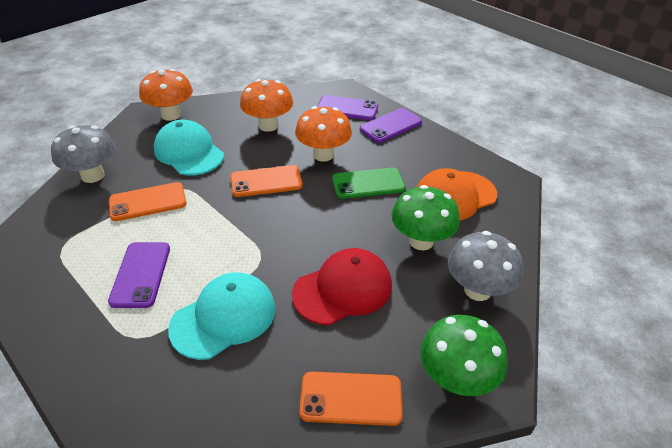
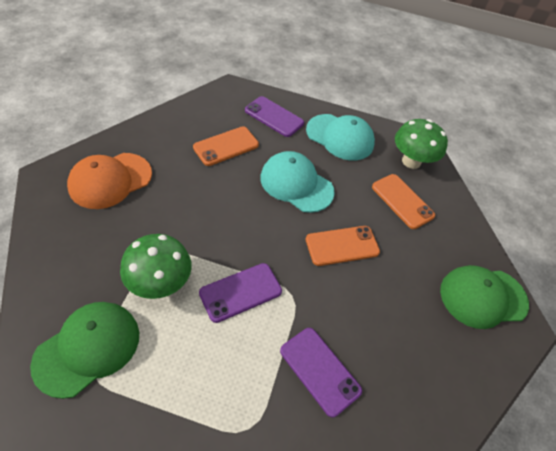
green cap: none = 0 -> [30,302,139,399] [440,265,529,329] = 2
green phone: [332,167,405,199] = 1 -> none = 0
grey mushroom: [51,125,116,183] [448,231,523,301] = 2 -> none = 0
orange mushroom: [139,69,193,121] [240,79,293,132] [295,106,352,161] = 3 -> none = 0
red cap: [292,248,392,325] = 1 -> none = 0

